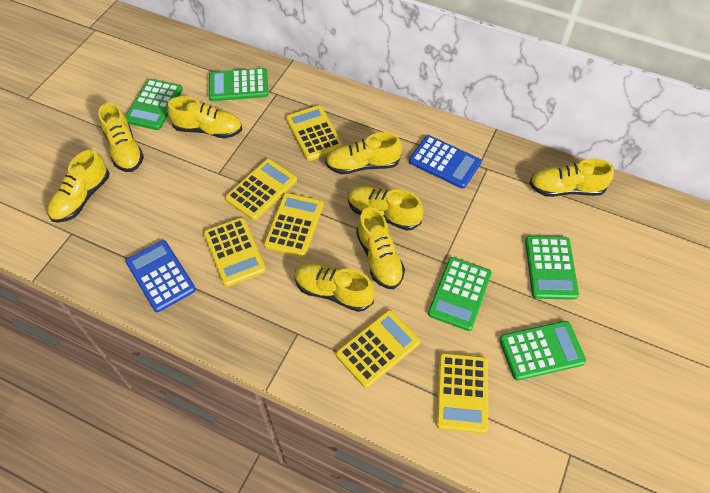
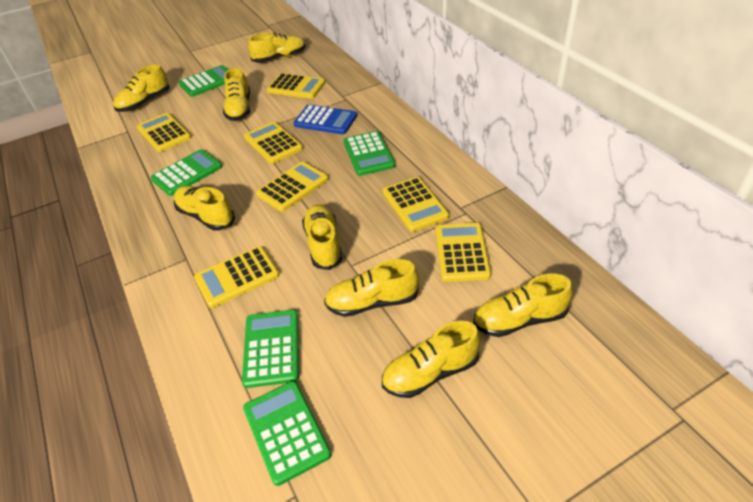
blue calculator: [126,240,196,312] [409,135,482,189] = 2 -> [293,105,357,134] = 1
yellow calculator: [204,218,266,287] [225,159,297,220] [264,193,324,257] [286,105,343,161] [336,310,420,388] [436,353,488,433] = 6 -> [137,113,191,152] [194,246,279,308] [244,122,303,164] [256,162,328,212] [267,73,325,99] [383,177,449,232] [435,223,491,282] = 7

